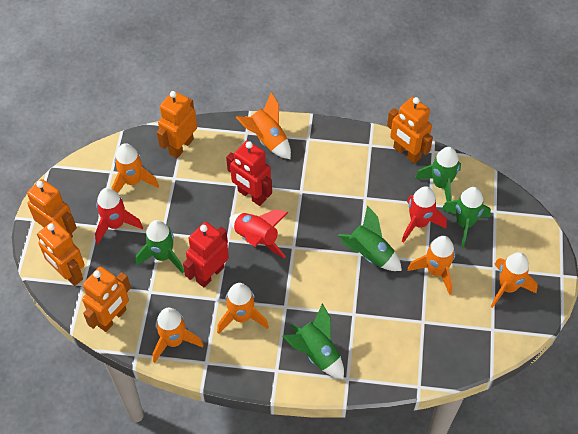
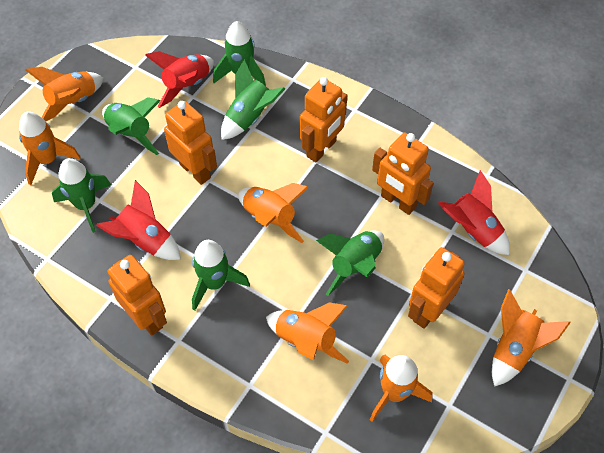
green rocket: [136,220,184,273] [283,303,344,379] [338,205,402,271] [415,147,461,201] [442,187,491,248] = 5 -> [52,158,111,233] [102,97,160,155] [192,240,250,311] [213,21,266,86] [221,59,285,140] [316,230,384,296] = 6
red robot: [183,222,229,287] [226,140,272,206] = 2 -> none = 0

